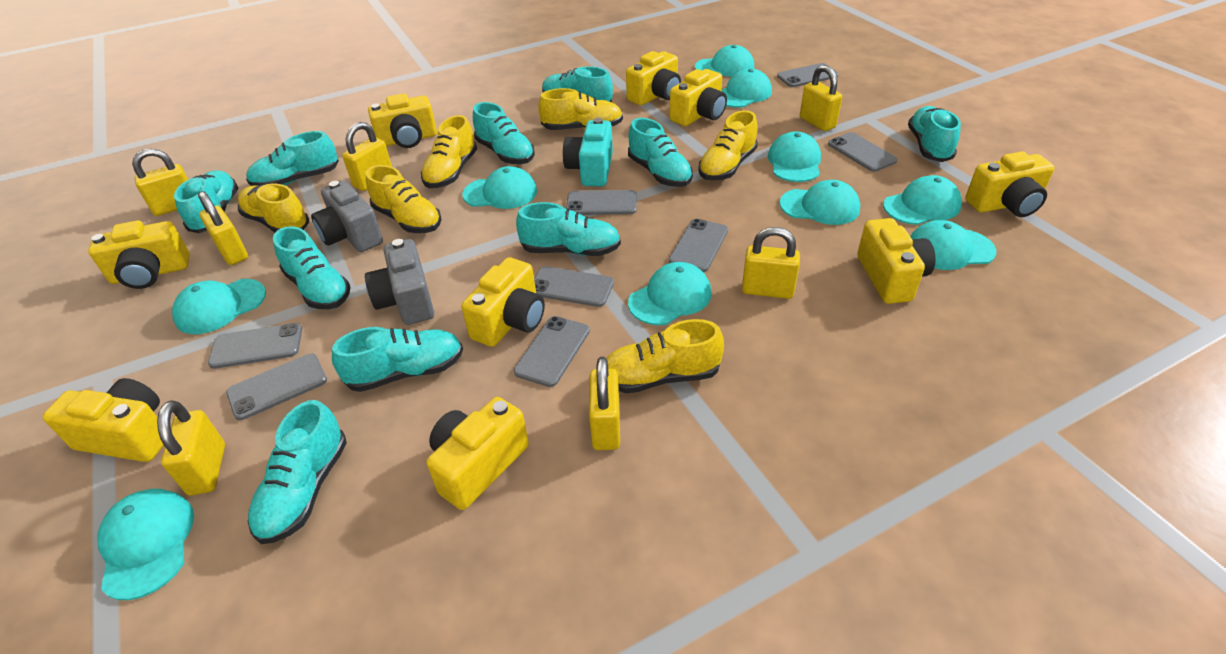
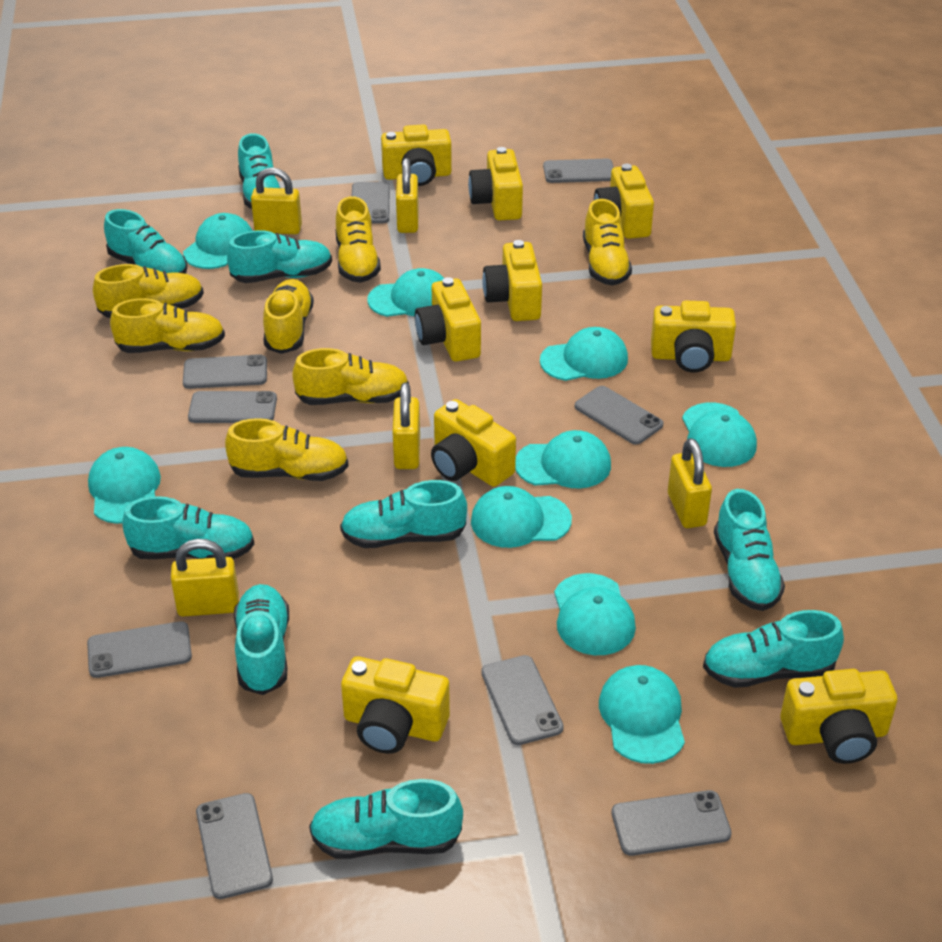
grey camera: [311,181,383,252] [365,239,434,325] = 2 -> none = 0
grey phone: [208,323,302,369] [226,353,327,420] [514,316,590,387] [534,266,614,307] [566,190,637,215] [669,219,728,272] [777,63,839,87] [828,132,897,172] = 8 -> [87,621,192,678] [183,354,267,389] [188,391,277,423] [196,793,273,899] [352,182,390,224] [481,655,564,745] [543,159,614,183] [575,386,664,445] [611,790,732,856] = 9
turquoise camera: [563,118,613,187] = 1 -> none = 0
turquoise cap: [97,489,194,600] [172,279,266,334] [463,166,537,209] [628,262,712,325] [695,45,754,77] [721,68,772,108] [768,131,821,182] [780,180,860,225] [883,175,962,225] [910,220,996,270] = 10 -> [88,447,161,524] [183,213,253,269] [368,268,444,317] [471,486,572,548] [515,430,611,489] [540,327,628,381] [554,573,636,655] [599,665,685,764] [682,402,757,467] = 9
turquoise shoe: [174,170,238,233] [246,131,339,186] [248,400,347,544] [273,226,350,309] [332,327,463,392] [473,102,535,164] [516,202,621,256] [542,66,613,102] [628,118,693,187] [908,106,961,162] = 10 -> [104,209,187,274] [122,496,254,559] [227,230,332,283] [234,584,289,695] [238,133,280,209] [309,779,463,859] [340,480,467,548] [703,610,844,688] [714,489,785,611] = 9
yellow padlock: [132,148,189,216] [157,400,225,496] [198,191,248,265] [342,122,392,191] [589,357,620,450] [742,227,800,299] [800,65,842,131] = 7 -> [171,539,239,617] [251,167,302,234] [392,383,420,469] [396,158,419,233] [668,438,712,528] = 5
yellow shoe: [238,184,309,232] [366,165,442,233] [421,115,477,188] [538,88,623,130] [606,319,724,393] [698,110,758,181] = 6 -> [93,264,204,318] [110,298,225,353] [225,418,348,481] [263,279,314,354] [292,348,409,405] [336,196,381,283] [583,199,632,286] = 7

